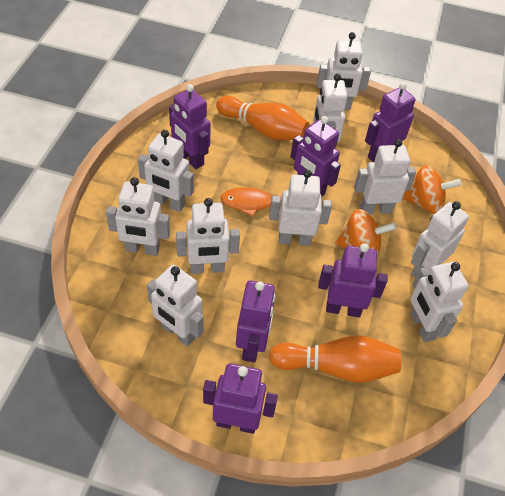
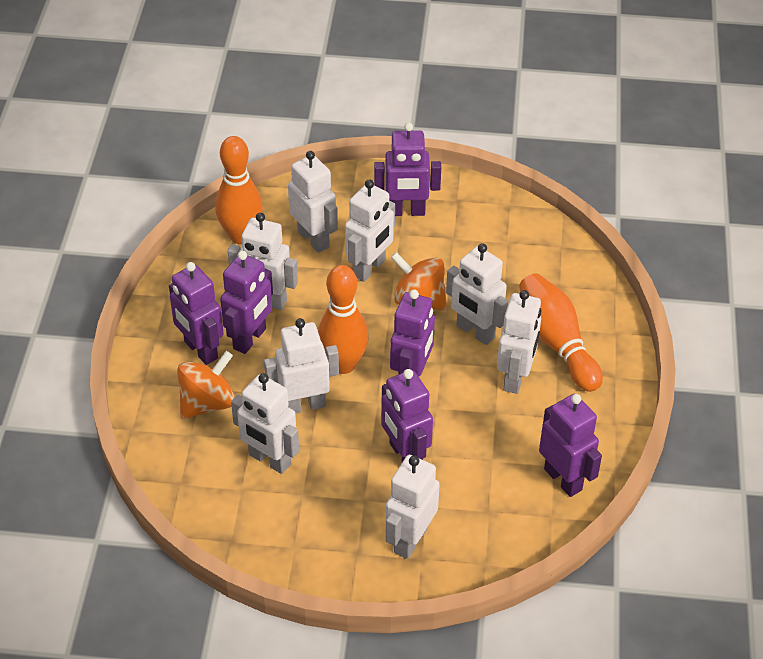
orange bowling pin: [216,96,309,140] [269,336,401,383] = 2 -> [215,136,263,244] [318,265,369,374] [519,273,603,392] = 3
orange fish: [221,187,282,217] = 1 -> none = 0
white robot: [106,177,170,256] [138,130,194,212] [147,265,204,347] [176,198,240,274] [269,170,332,246] [313,74,348,142] [317,32,371,110] [354,139,416,215] [410,262,468,342] [411,201,469,278] = 10 -> [228,213,298,310] [231,373,299,474] [264,318,339,413] [288,151,338,253] [345,179,395,282] [385,455,440,559] [446,243,508,345] [497,290,541,394] = 8

